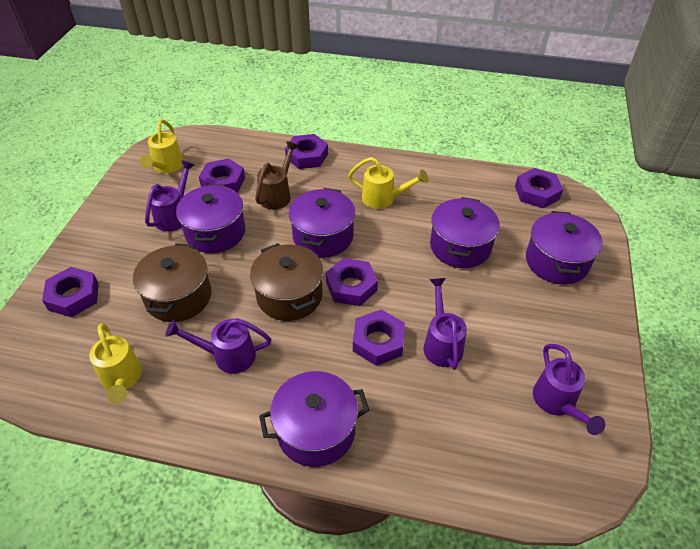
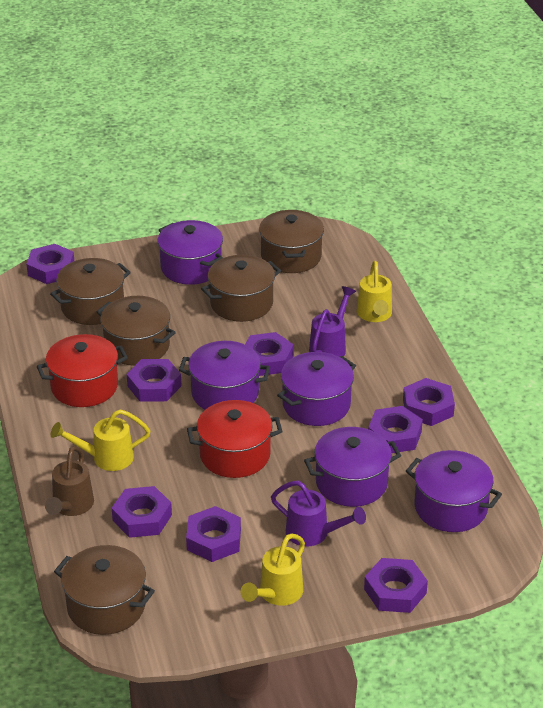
brown pot: [133,243,211,322] [250,243,323,321] = 2 -> [50,258,131,325] [54,545,155,635] [96,296,176,366] [201,255,281,322] [259,210,324,273] = 5
purple nut: [42,267,99,317] [199,158,245,193] [285,134,328,169] [326,258,378,306] [353,309,405,366] [515,168,563,208] = 6 -> [27,244,74,284] [112,486,172,538] [127,359,182,402] [186,506,241,562] [245,332,294,376] [364,558,428,613] [368,406,423,453] [403,378,455,426] = 8
purple watering can: [145,160,195,232] [165,318,271,374] [423,278,467,370] [533,344,605,435] = 4 -> [271,481,366,547] [309,286,356,357] = 2
red pot: none = 0 -> [37,334,128,407] [187,400,283,478] = 2

